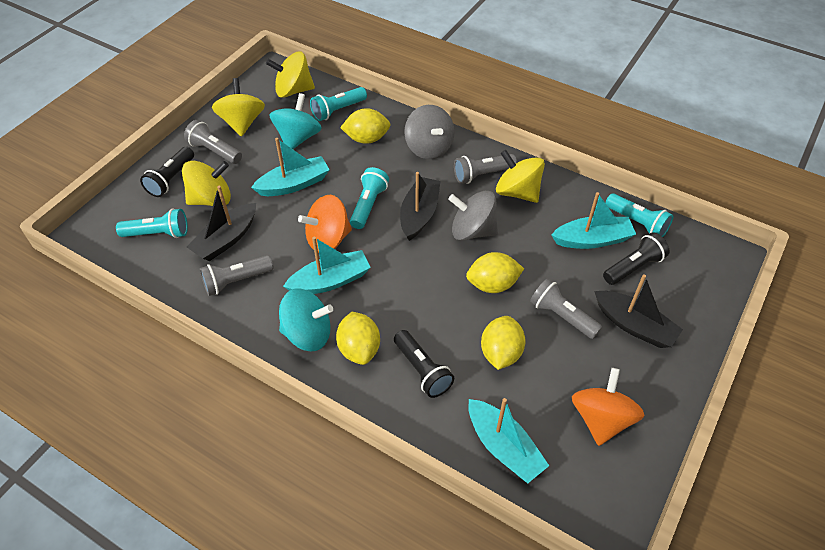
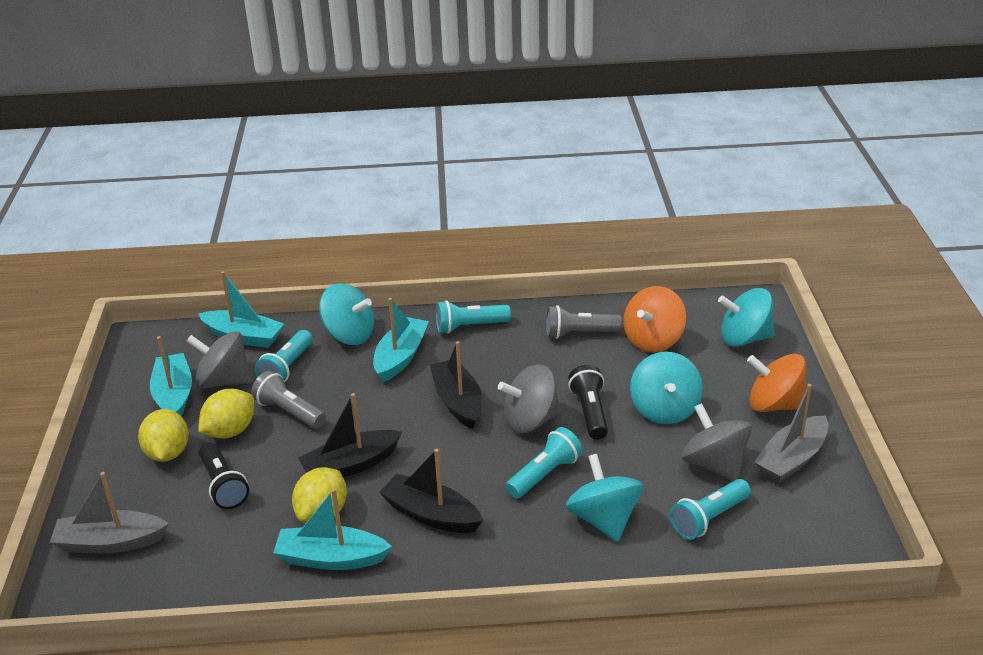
black flashlight: [140,147,194,197] [394,330,454,398] [603,232,670,285] = 3 -> [199,442,249,509] [568,365,608,440] = 2
grey boat: none = 0 -> [50,472,169,553] [754,384,828,483] = 2
grey flashlight: [184,120,242,164] [200,255,274,296] [454,154,517,184] [530,278,602,339] = 4 -> [251,371,326,429] [546,305,622,339] = 2
grey spinning top: [405,105,454,159] [448,191,498,241] = 2 -> [187,331,252,389] [498,364,561,433] [682,403,752,481] = 3
turquoise spinning top: [269,93,322,149] [279,288,333,351] = 2 -> [319,283,374,345] [566,454,643,542] [630,352,703,424] [718,288,775,347] = 4
yellow lemon: [336,312,380,365] [340,108,391,144] [466,252,524,293] [481,316,526,370] = 4 -> [138,409,189,462] [198,389,254,439] [292,467,347,523] = 3
yellow spinning top: [182,161,231,206] [212,78,265,137] [266,52,315,98] [496,150,545,203] = 4 -> none = 0

